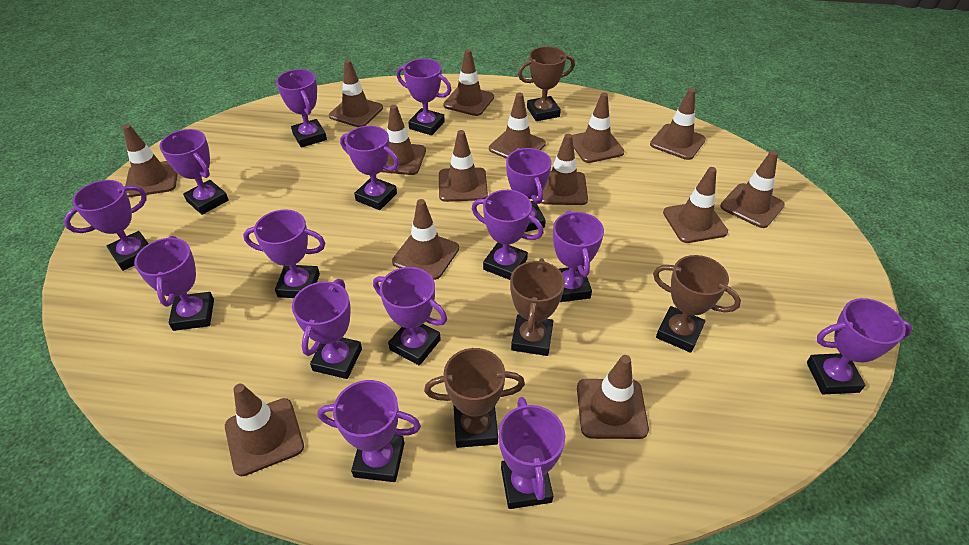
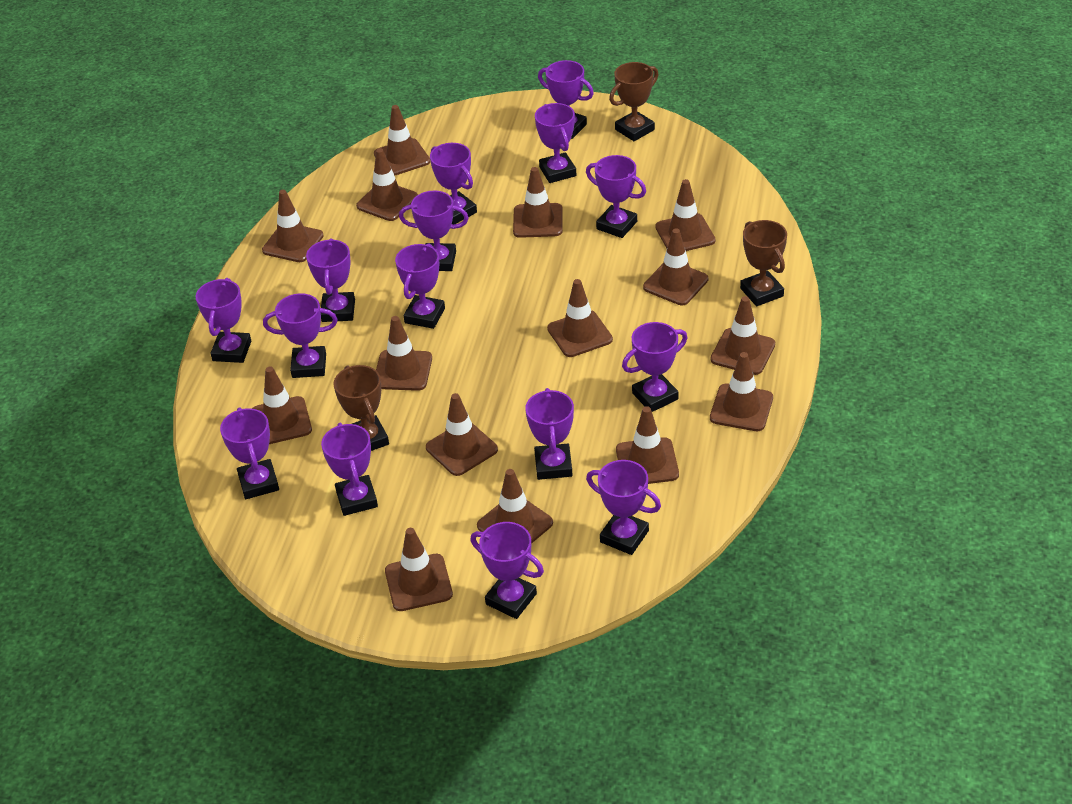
brown traffic cone: [123,124,178,197] [225,384,304,476] [329,60,383,127] [381,105,426,175] [392,199,459,280] [439,130,488,202] [443,49,494,116] [489,93,546,159] [541,134,588,205] [572,92,624,163] [577,355,649,439] [650,88,706,160] [663,167,728,243] [720,150,785,228] = 14 -> [252,367,312,444] [262,190,324,262] [356,148,418,221] [374,105,430,176] [376,316,432,391] [385,528,453,611] [426,393,498,476] [477,469,553,544] [513,167,563,238] [547,279,613,357] [616,406,679,484] [643,228,708,305] [655,179,716,251] [710,296,775,375] [710,352,773,431] = 15
brown trophy: [424,348,525,448] [510,258,565,356] [518,46,575,121] [653,255,741,353] = 4 -> [334,365,389,451] [609,62,659,141] [740,220,787,306] = 3

